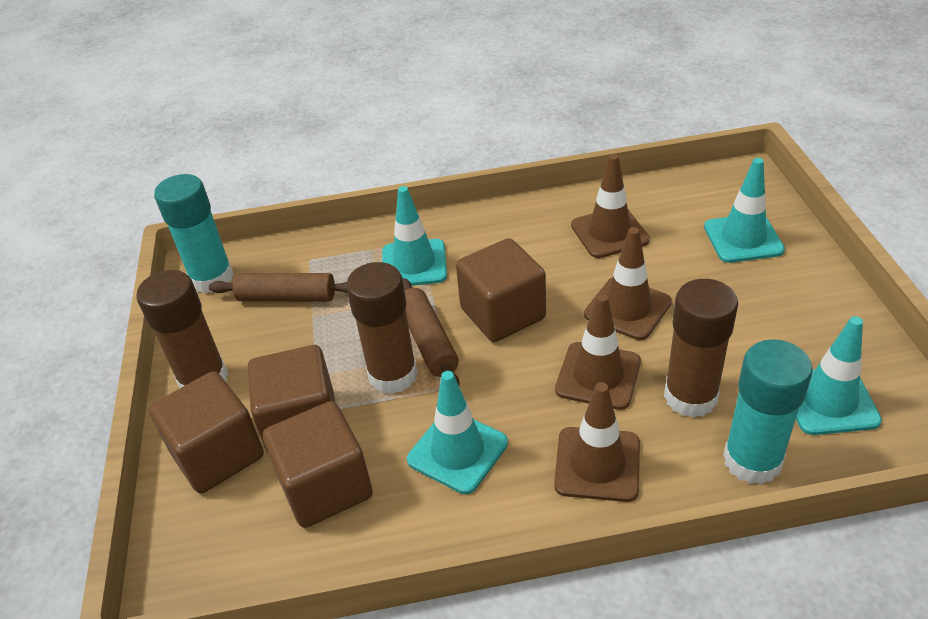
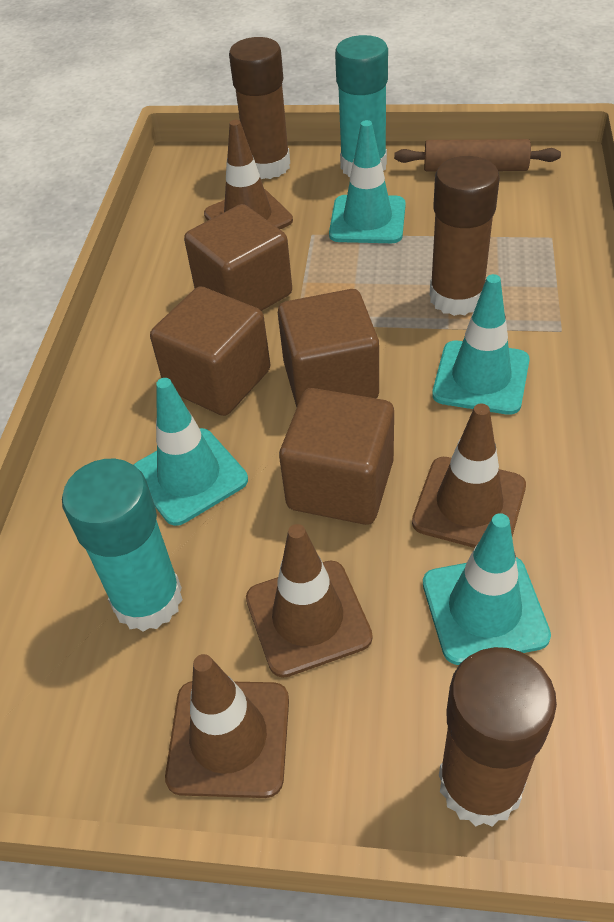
brown rolling pin: [209,273,347,302] [402,278,460,385] = 2 -> [394,139,561,171] = 1

